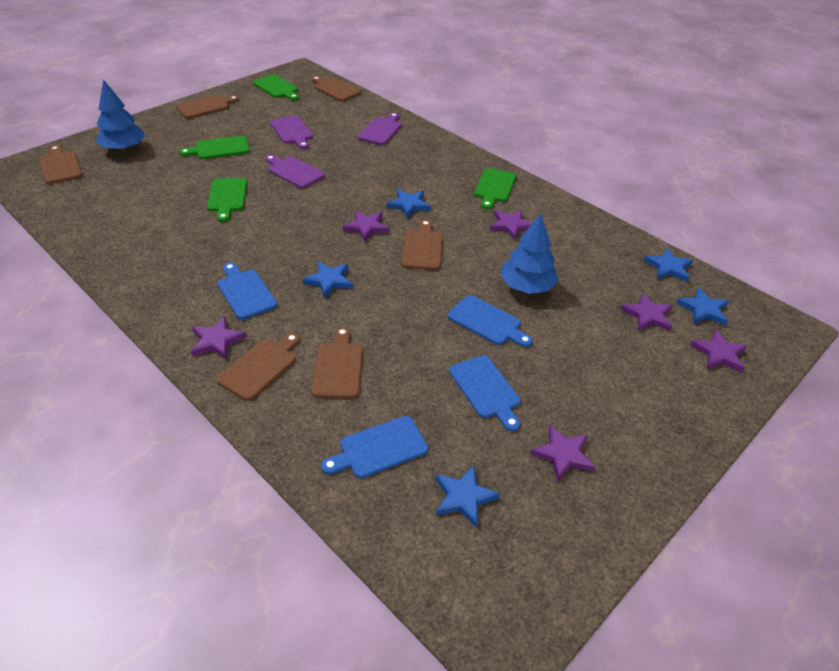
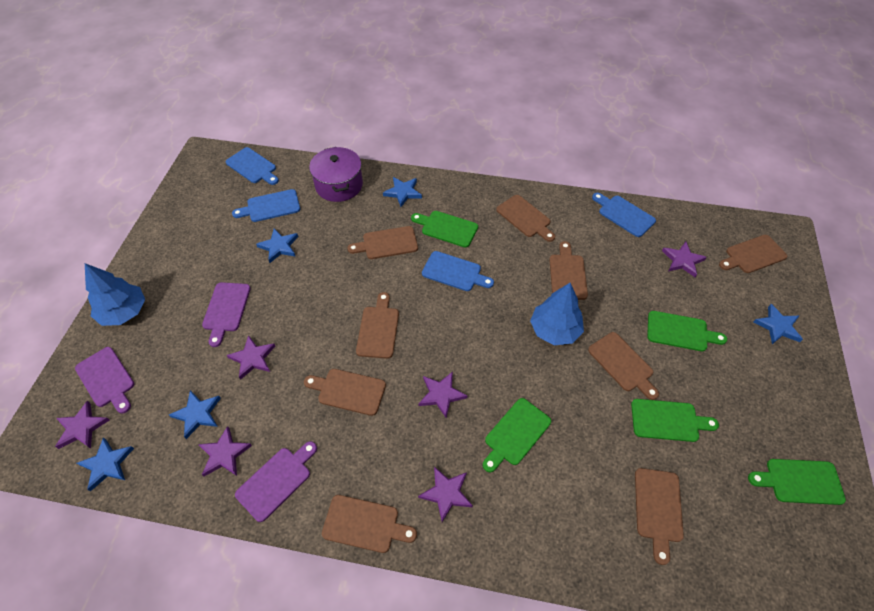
brown cutting board: [40,145,82,184] [176,95,239,119] [217,333,300,401] [312,76,361,101] [312,327,363,399] [402,220,443,270] = 6 -> [304,369,386,416] [322,495,417,553] [347,226,418,259] [356,292,399,359] [496,195,555,242] [549,241,588,300] [588,332,659,400] [635,468,684,565] [719,235,787,273] = 9
green cutting board: [179,136,250,159] [207,178,247,222] [253,74,299,100] [474,168,516,209] = 4 -> [411,211,478,247] [483,398,551,472] [631,399,719,442] [647,311,727,351] [748,459,846,505] = 5
purple pot: none = 0 -> [309,147,363,202] = 1

